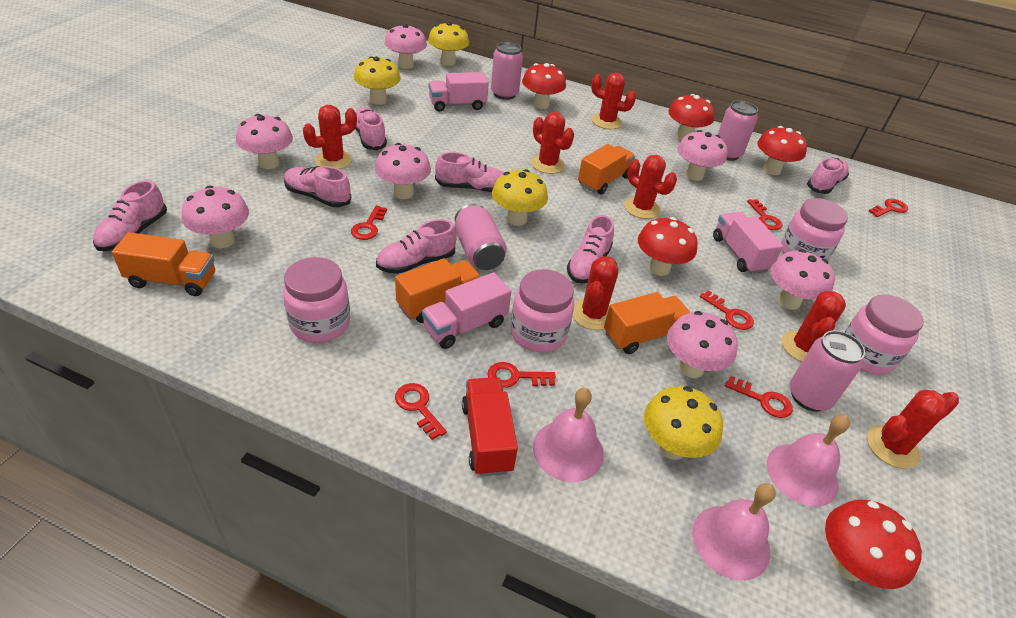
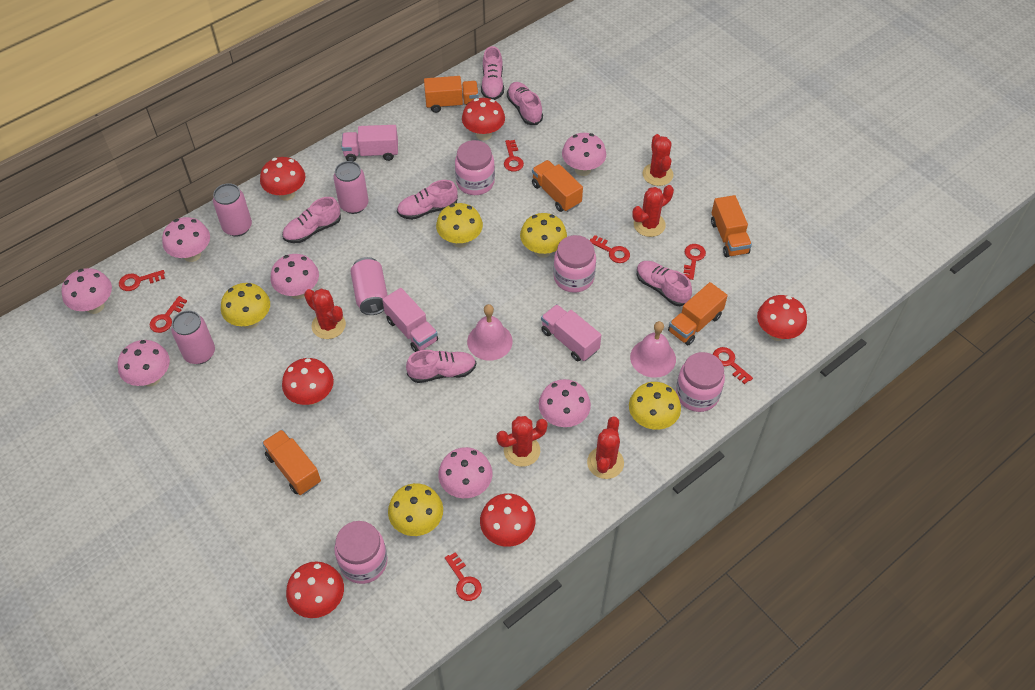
orange truck: [112,232,215,296] [395,258,481,323] [578,144,635,195] [604,292,690,354] = 4 -> [262,430,321,495] [424,76,479,113] [532,160,583,212] [668,282,728,345] [711,195,752,257] = 5
pink bell: [533,388,604,482] [692,483,776,581] [767,415,850,507] = 3 -> [467,304,513,361] [630,321,676,378] = 2
pink shoe: [93,180,167,251] [284,166,351,207] [355,108,387,150] [376,219,457,274] [435,152,504,192] [567,215,614,284] [807,158,849,194] = 7 -> [282,197,341,243] [397,180,458,220] [406,350,476,383] [481,46,504,100] [507,82,543,125] [637,261,692,306] = 6
red cactus: [303,105,357,169] [531,112,574,174] [573,256,618,330] [591,73,636,129] [624,155,677,219] [782,291,846,362] [867,390,959,469] = 7 -> [304,289,346,339] [496,416,548,467] [587,416,624,479] [633,185,674,237] [643,134,673,186] = 5
red mushroom: [522,63,566,109] [638,217,698,276] [668,94,714,140] [757,126,807,175] [825,499,922,589] = 5 -> [260,157,305,201] [282,358,334,405] [286,562,344,618] [462,98,505,140] [480,493,535,547] [757,295,807,341] = 6
red truck: [462,377,518,476] = 1 -> none = 0
yellow mushroom: [354,56,401,105] [428,22,469,66] [492,169,548,226] [644,386,723,460] = 4 -> [221,283,270,329] [388,483,443,536] [436,203,483,248] [520,213,567,258] [629,382,681,430] = 5

